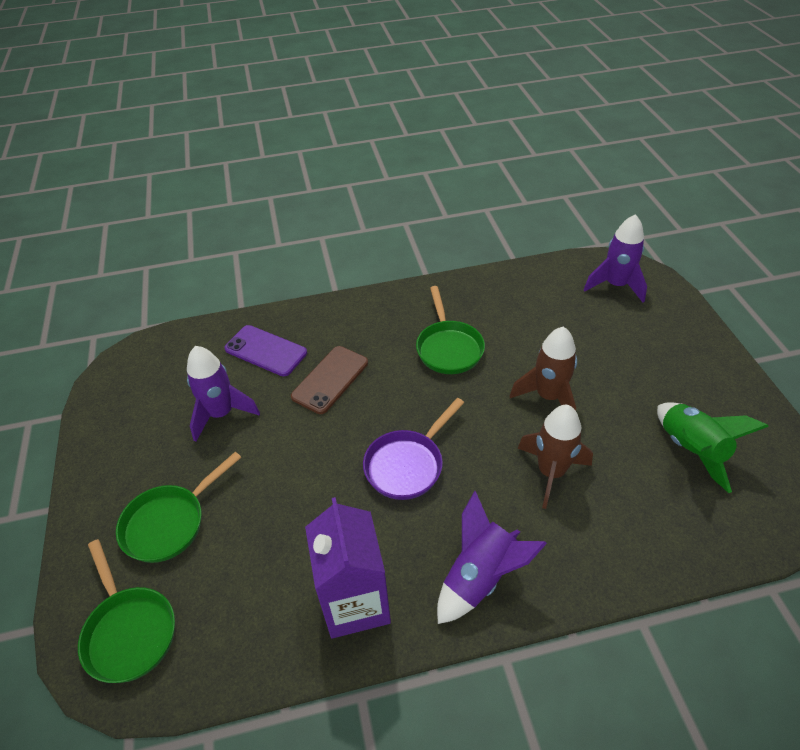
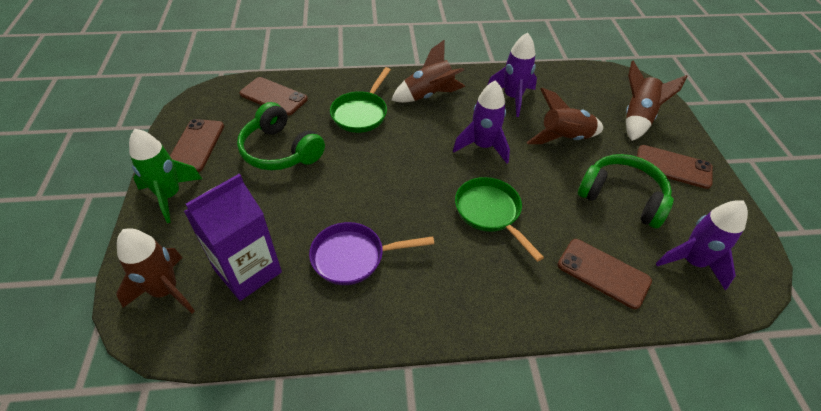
brown phone: [291,346,368,414] = 1 -> [170,119,224,172] [240,77,308,116] [557,239,652,309] [637,145,713,189] = 4
brown rocket: [510,327,577,411] [517,405,593,509] = 2 -> [116,228,195,313] [391,40,466,103] [527,88,603,144] [626,60,688,141] = 4
green headphones: none = 0 -> [237,102,325,170] [578,154,674,229] = 2
green pan: [78,539,175,683] [116,452,241,563] [416,286,485,374] = 3 -> [330,67,391,133] [455,177,544,262] = 2
purple phone: [224,325,307,376] = 1 -> none = 0

